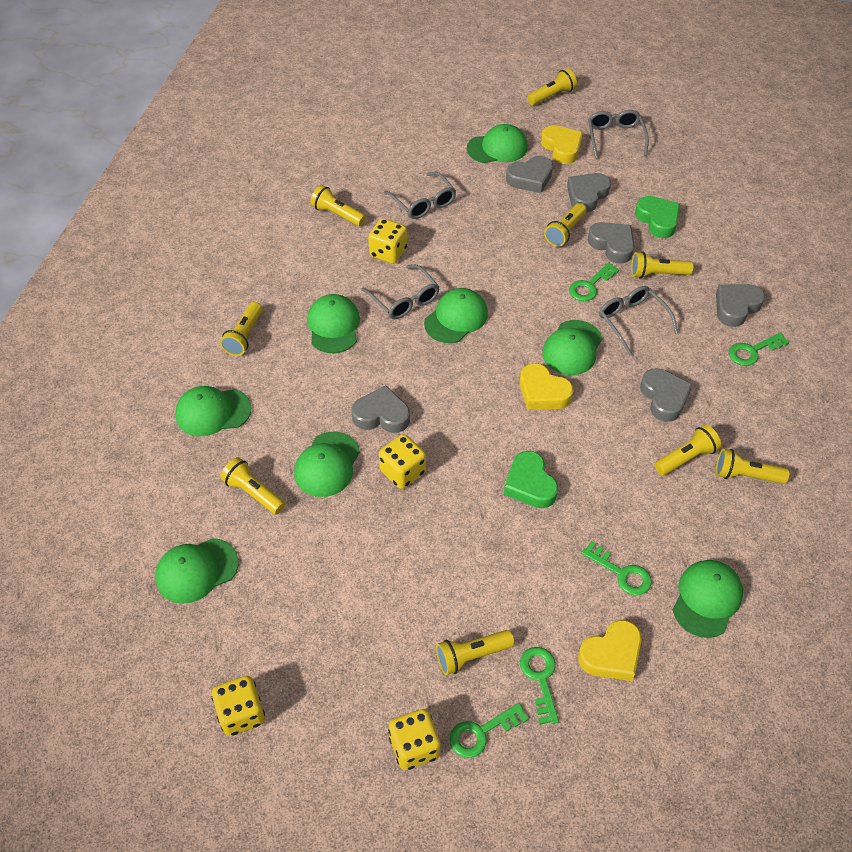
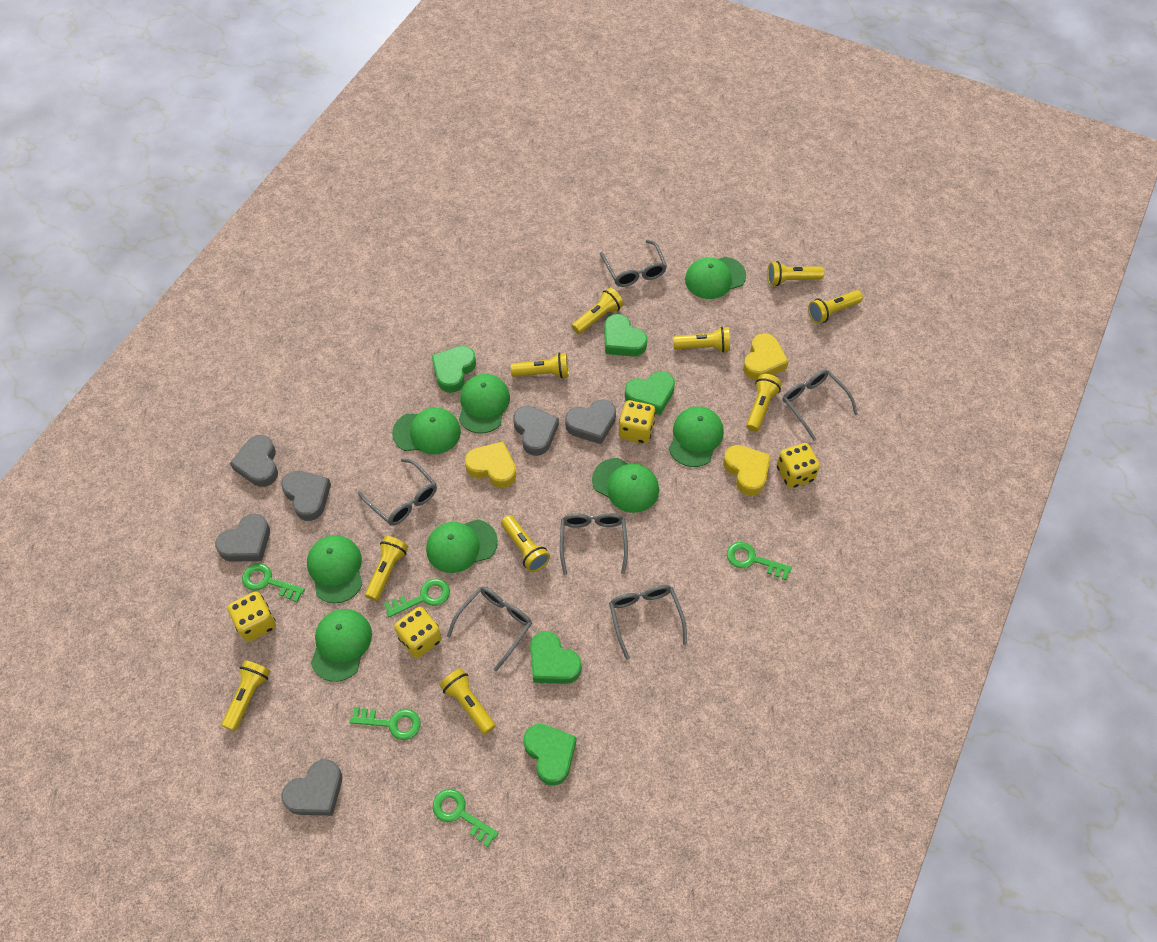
green heart: [504,451,558,508] [635,196,680,238] = 2 -> [431,346,476,393] [523,724,577,786] [530,631,582,684] [604,314,647,357] [625,371,675,415] = 5
grey glasses: [361,265,440,319] [384,172,456,219] [588,110,649,159] [599,286,678,356] = 4 -> [358,458,437,526] [447,587,532,672] [560,513,628,575] [600,240,667,287] [609,585,687,660] [782,370,858,441] = 6
yellow flashlight: [220,302,263,356] [220,457,285,515] [310,185,366,226] [436,630,514,675] [527,68,577,105] [544,203,587,247] [631,252,693,279] [655,425,721,476] [716,448,789,484] = 9 -> [222,660,270,731] [365,536,408,601] [439,668,495,735] [501,515,550,572] [511,352,569,378] [572,288,624,334] [673,327,730,352] [746,374,782,432] [767,261,824,286] [808,290,863,324] = 10

